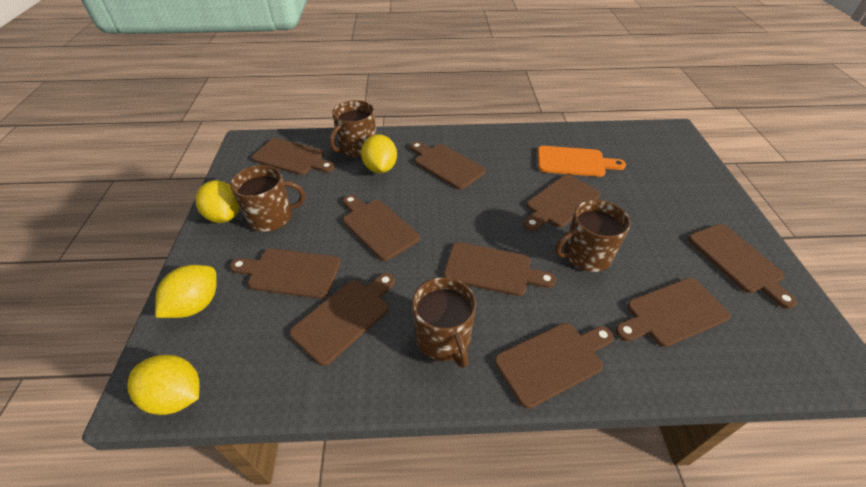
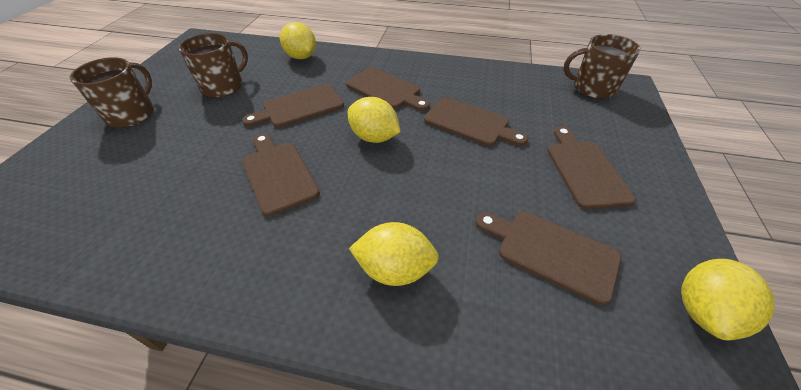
brown cutting board: [230,249,341,299] [252,138,335,175] [290,273,395,366] [343,195,420,261] [410,141,486,190] [444,242,556,296] [494,323,614,409] [524,174,601,231] [615,278,731,347] [688,224,797,309] = 10 -> [242,84,344,128] [242,133,320,216] [346,67,430,111] [424,97,528,146] [476,212,621,305] [547,126,636,210] = 6
brown mug: [230,165,305,232] [329,100,376,157] [412,277,476,368] [555,200,630,272] = 4 -> [69,57,154,128] [179,33,248,98] [564,34,641,99] = 3
orange cutting board: [538,146,626,177] = 1 -> none = 0

